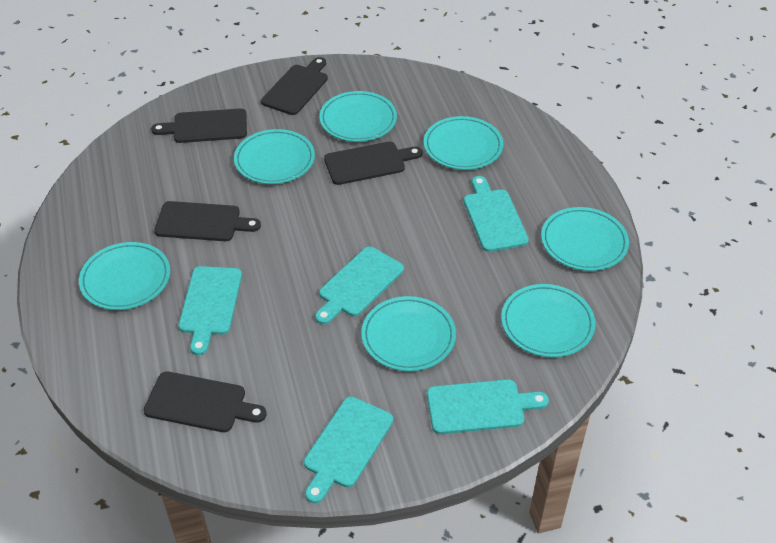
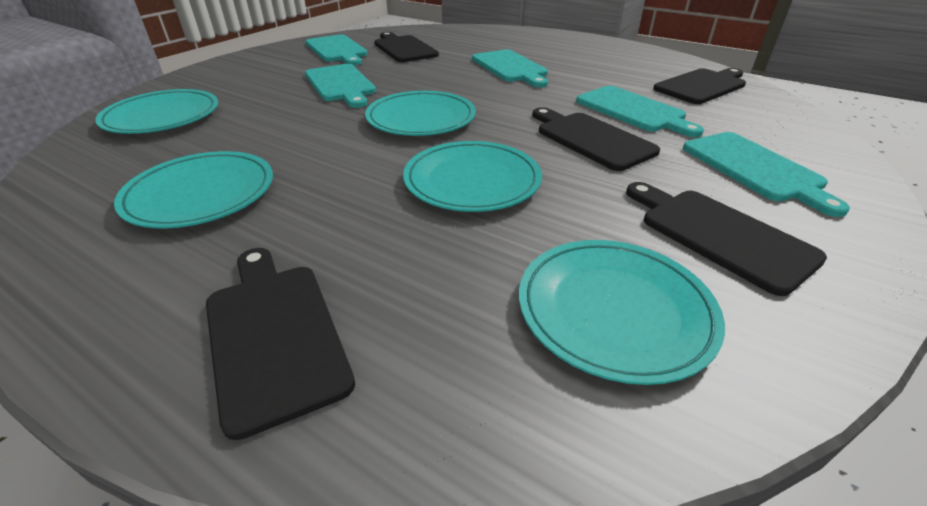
turquoise plate: [79,242,170,310] [234,129,315,184] [319,91,397,142] [361,296,456,371] [424,116,503,170] [501,284,596,357] [541,207,629,271] = 7 -> [95,89,218,134] [114,151,273,228] [365,91,476,136] [403,141,542,212] [519,240,725,385] = 5

